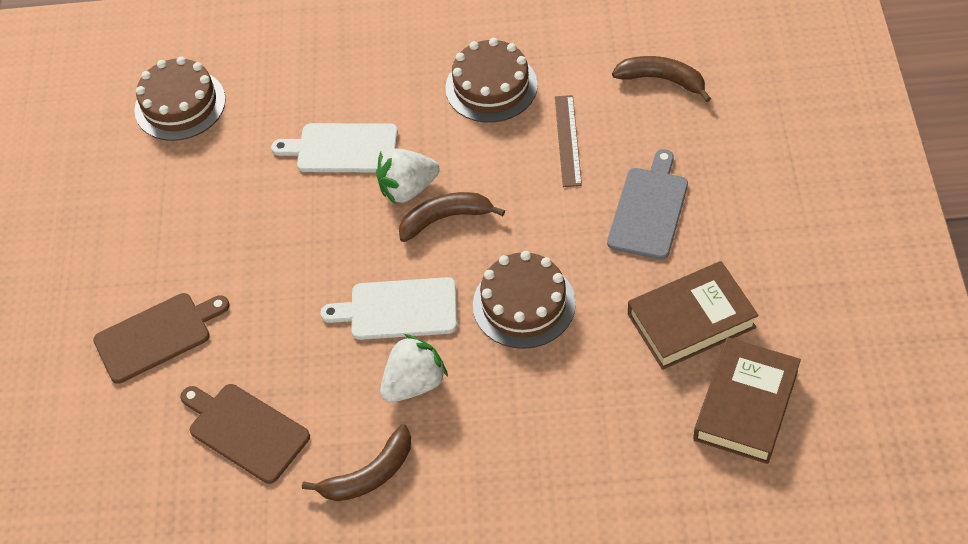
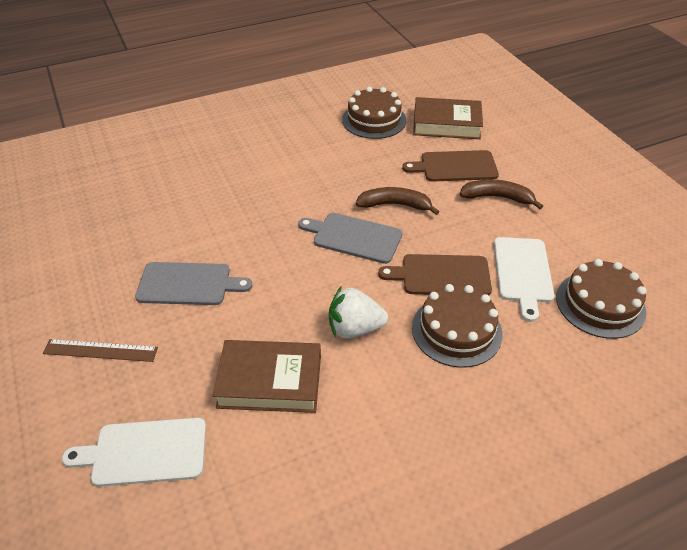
brown banana: [302,424,411,501] [399,192,505,242] [612,56,711,102] = 3 -> [356,187,439,215] [459,179,543,209] = 2
grey cutting board: [607,149,688,260] = 1 -> [135,262,252,305] [298,213,403,264] = 2
white strawberry: [376,149,440,205] [380,334,448,402] = 2 -> [329,286,388,339] = 1

